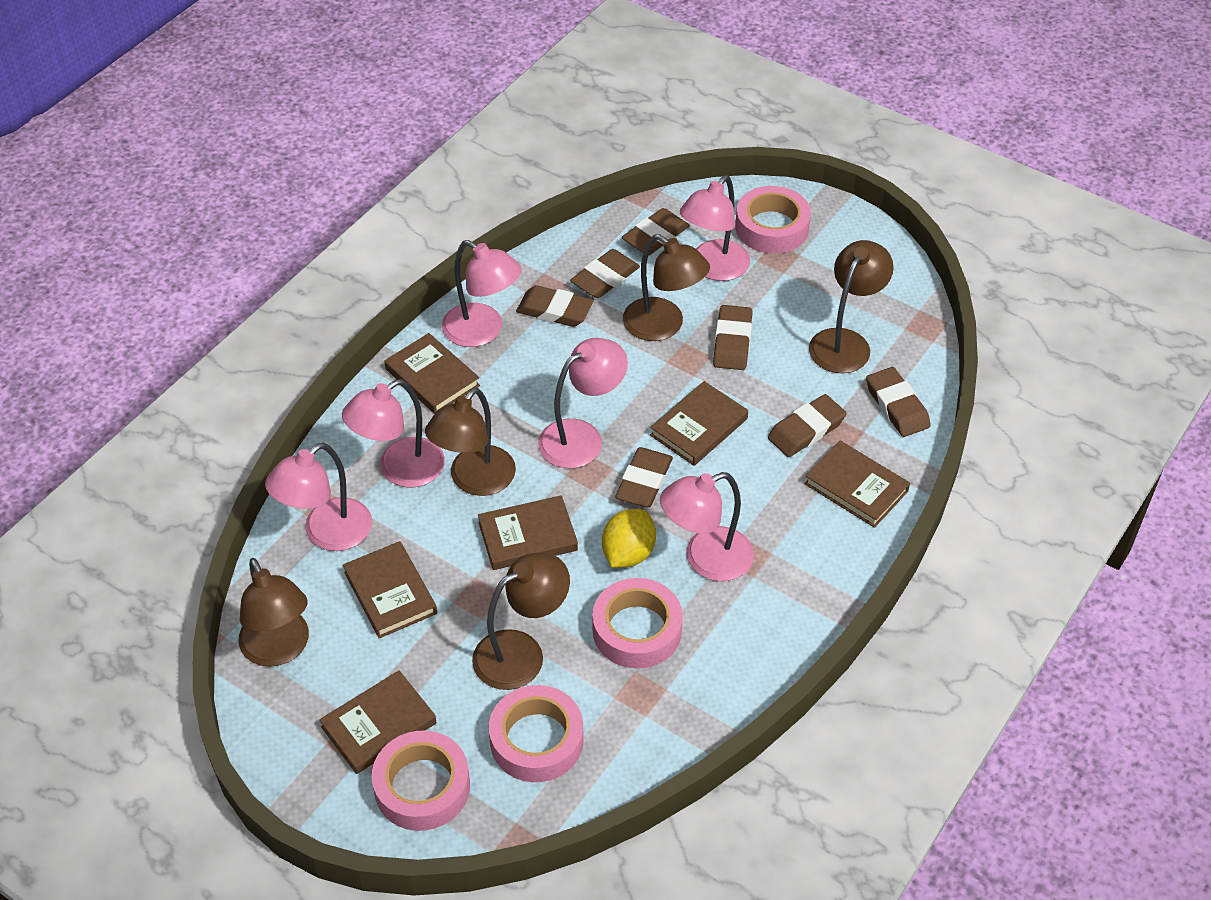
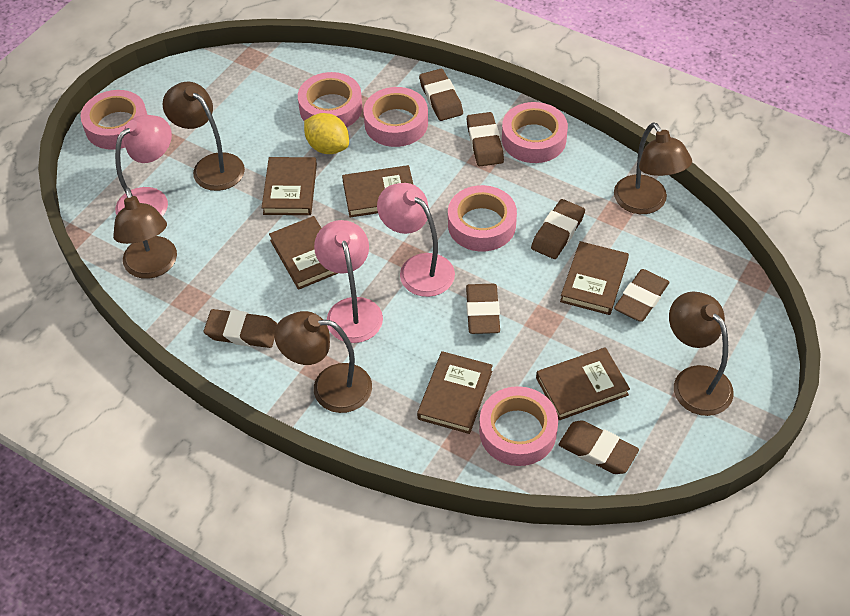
pink lamp: [265,443,372,551] [342,379,445,488] [442,240,522,347] [538,338,628,468] [660,472,754,581] [680,175,750,281] = 6 -> [115,115,172,217] [314,220,383,343] [377,183,455,297] = 3
pink tape: [372,731,470,831] [489,685,584,782] [592,578,683,669] [735,186,811,253] = 4 -> [81,90,147,150] [298,72,362,127] [363,87,428,147] [448,185,517,252] [479,386,558,466] [502,102,568,163] = 6

